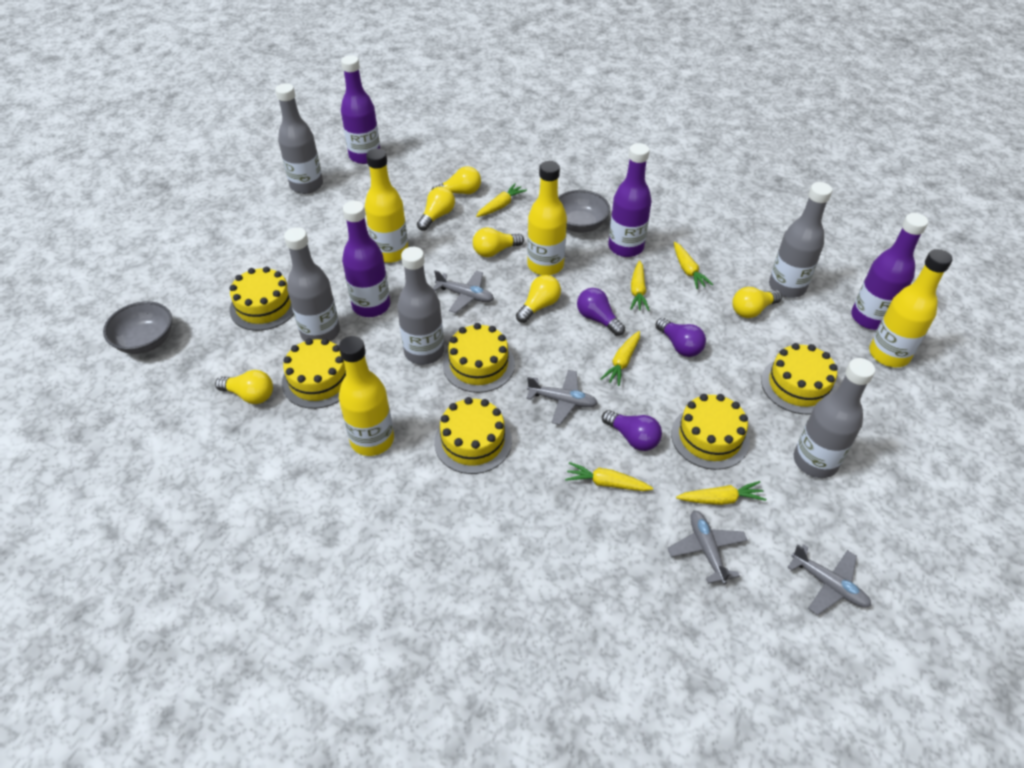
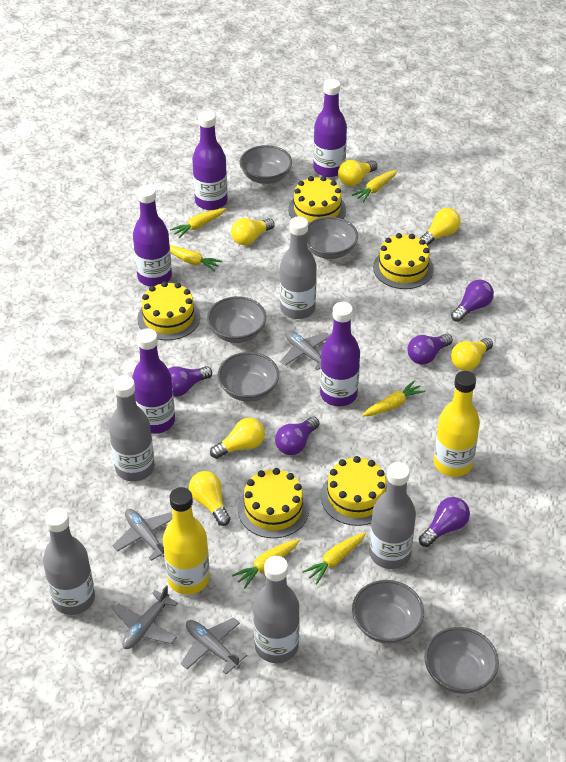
grey bowl: [103,301,172,354] [558,190,610,233] = 2 -> [207,296,266,343] [217,352,279,402] [240,145,292,184] [307,217,358,259] [352,580,424,644] [424,627,499,694] = 6
purple bottle: [341,55,380,164] [342,201,390,317] [608,143,652,257] [851,213,928,330] = 4 -> [132,329,175,434] [133,185,172,286] [192,111,228,210] [313,79,347,177] [320,302,360,407] = 5
purple light bulb: [577,288,625,336] [602,410,662,451] [655,318,706,357] = 3 -> [168,366,212,397] [275,416,319,455] [407,334,453,365] [419,497,470,547] [451,280,494,322] = 5
yellow bottle: [339,336,394,456] [365,149,408,263] [527,161,567,275] [869,249,952,367] = 4 -> [163,487,210,595] [434,371,480,477] = 2
yellow cake: [230,267,294,331] [282,338,346,409] [434,397,512,474] [443,323,515,393] [671,394,750,470] [761,343,838,414] = 6 -> [137,281,200,341] [238,468,309,538] [288,176,346,223] [321,456,387,526] [373,233,434,289] = 5

